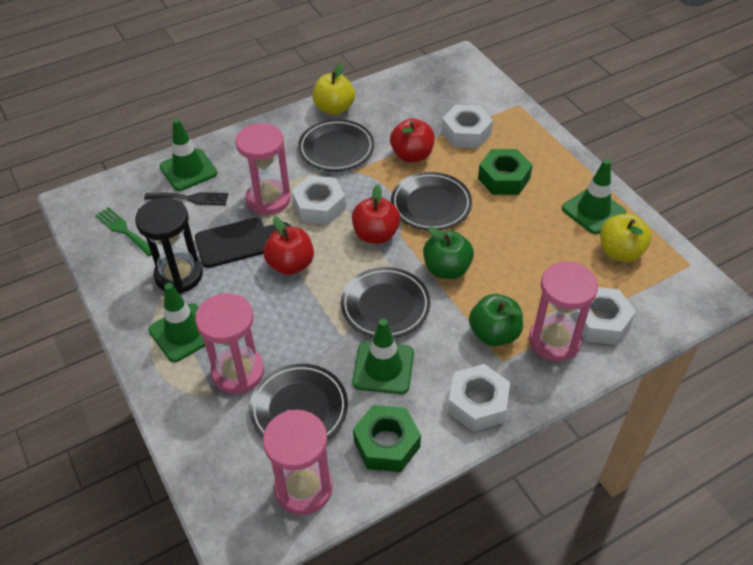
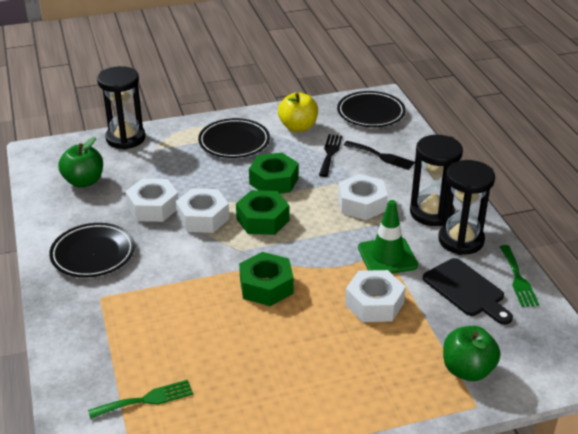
black fork: [144,192,228,205] = 1 -> [319,134,342,177] [344,141,415,170] = 2
black hourglass: [135,197,203,294] = 1 -> [97,66,146,150] [410,135,463,226] [438,160,495,255] = 3
black plate: [249,364,348,440] [298,119,374,171] [341,267,430,338] [391,172,472,230] = 4 -> [49,223,135,278] [198,118,270,158] [337,91,406,127] = 3
green fork: [95,207,152,256] = 1 -> [88,380,193,419] [500,245,539,307] = 2
green nut: [353,405,421,472] [478,149,533,195] = 2 -> [236,190,289,235] [239,252,294,306] [249,153,299,194] = 3
green traffic cone: [148,283,205,362] [160,119,217,191] [353,319,414,394] [562,159,626,234] = 4 -> [358,200,418,274] = 1
pink hourglass: [195,293,264,394] [235,123,291,215] [263,410,333,515] [529,262,598,362] = 4 -> none = 0
red apple: [263,217,314,275] [352,184,401,244] [390,118,435,162] = 3 -> none = 0
yellow apple: [313,63,355,115] [600,213,652,262] = 2 -> [278,92,318,132] = 1

